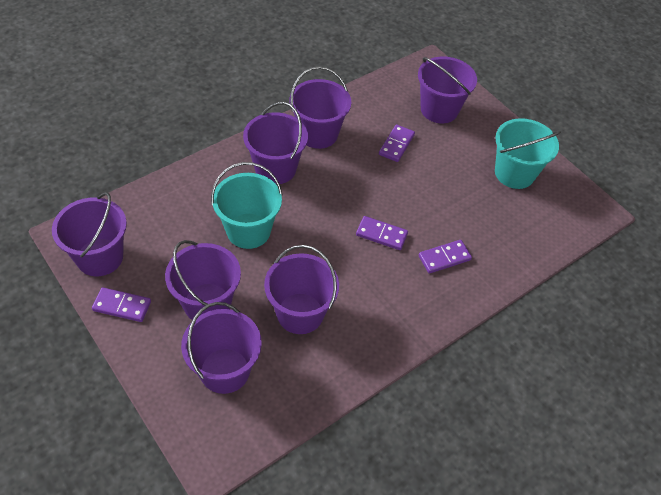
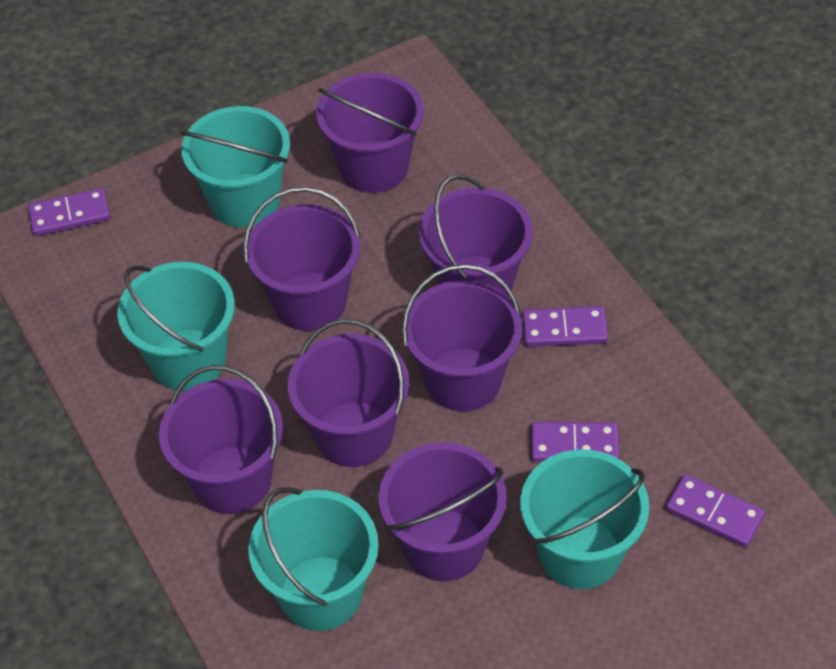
turquoise bucket: [211,162,282,249] [495,118,561,189] = 2 -> [117,262,235,391] [181,106,290,228] [248,487,379,631] [520,450,649,589] = 4

